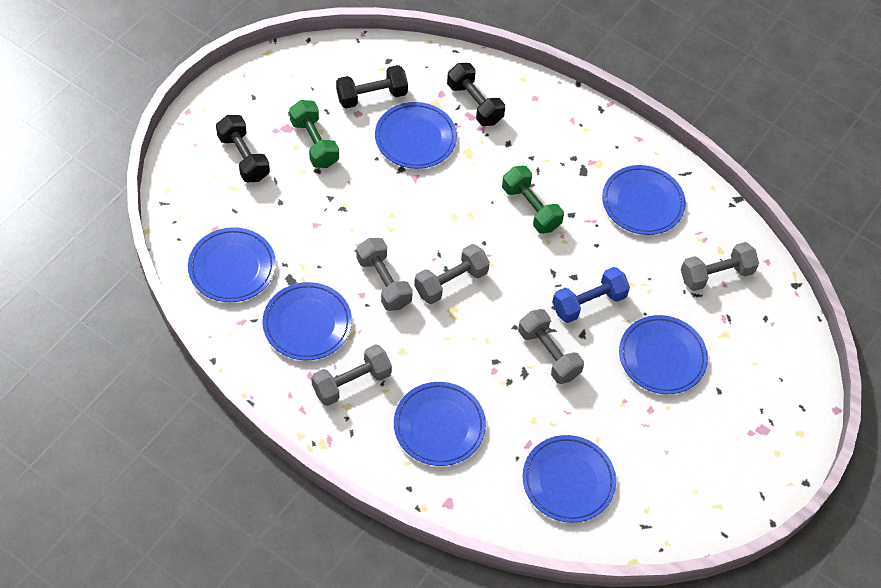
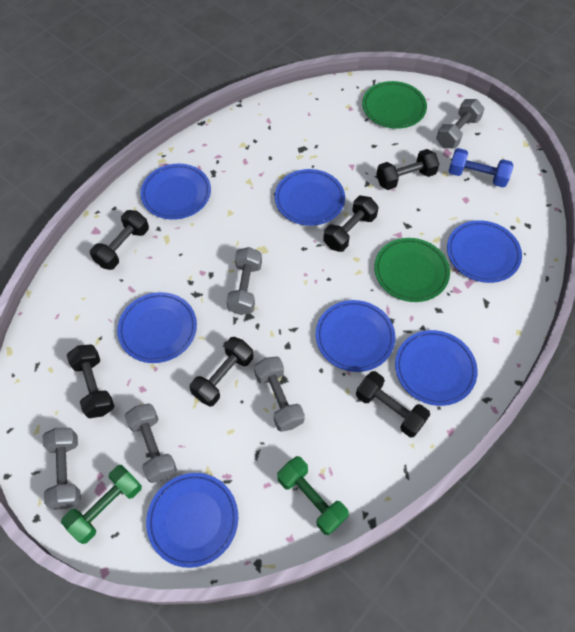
black dumbbell: [216,115,270,182] [336,65,408,109] [447,63,505,126] = 3 -> [67,344,115,418] [90,210,149,270] [190,337,253,407] [323,196,379,252] [356,371,430,437] [376,149,439,190] = 6
green plate: none = 0 -> [362,81,427,129] [374,238,450,302] = 2

